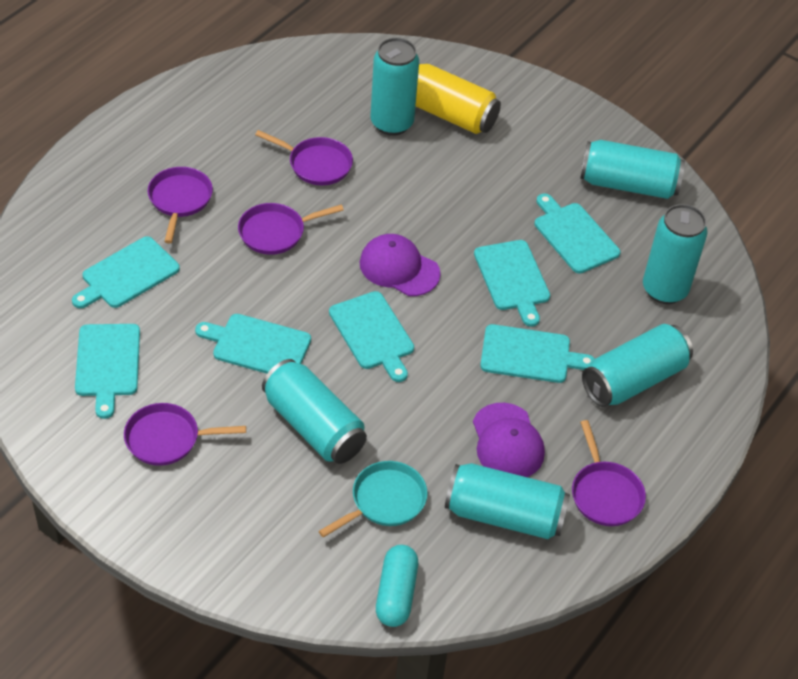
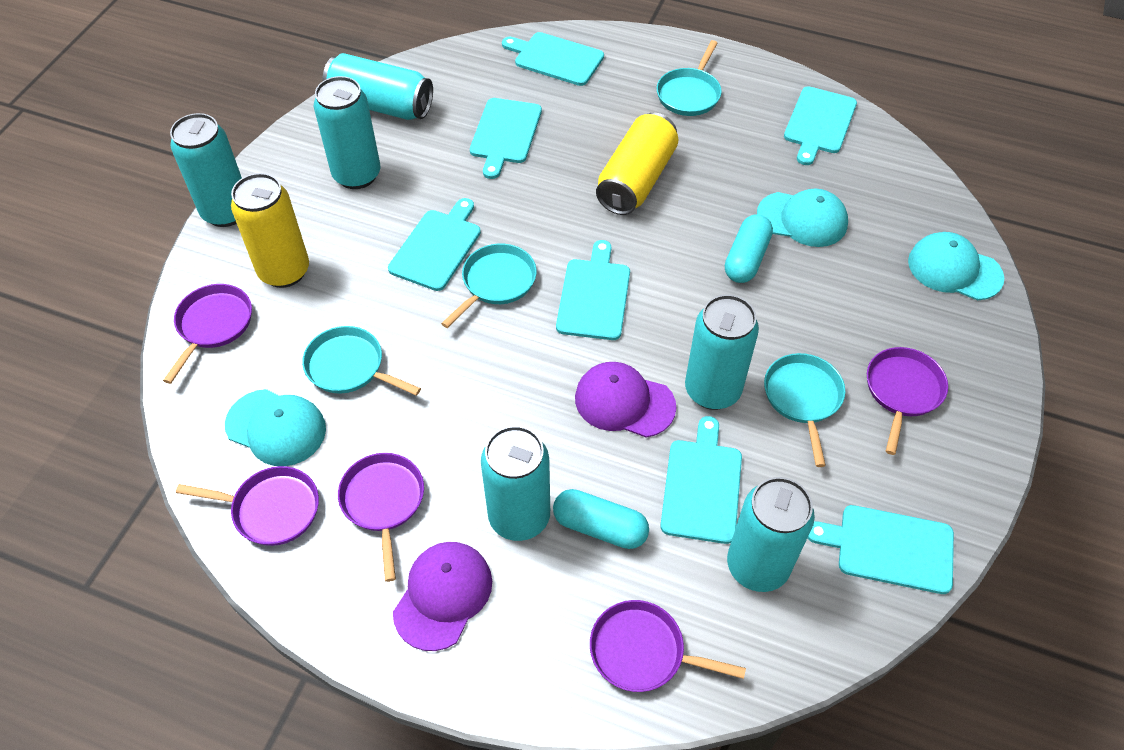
turquoise cap: none = 0 -> [225,389,326,466] [757,189,848,247] [908,232,1004,300] = 3
turquoise capsule: [376,545,418,627] = 1 -> [553,489,649,549] [725,214,773,283] = 2
turquoise pan: [319,461,428,537] = 1 -> [302,326,421,396] [441,244,537,328] [656,40,722,116] [764,353,845,467] = 4
yellow can: [416,64,501,134] = 1 -> [231,173,309,288] [596,113,678,215] = 2

